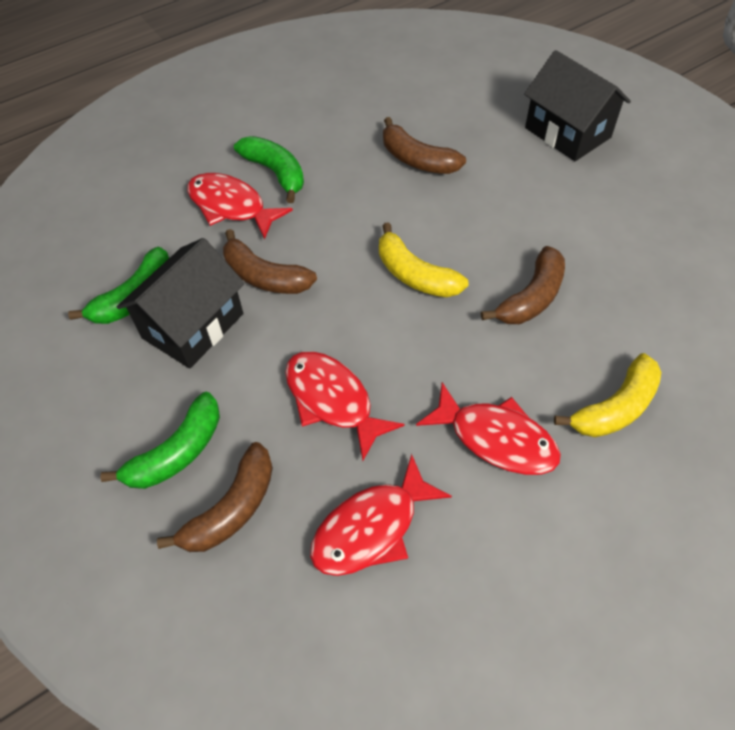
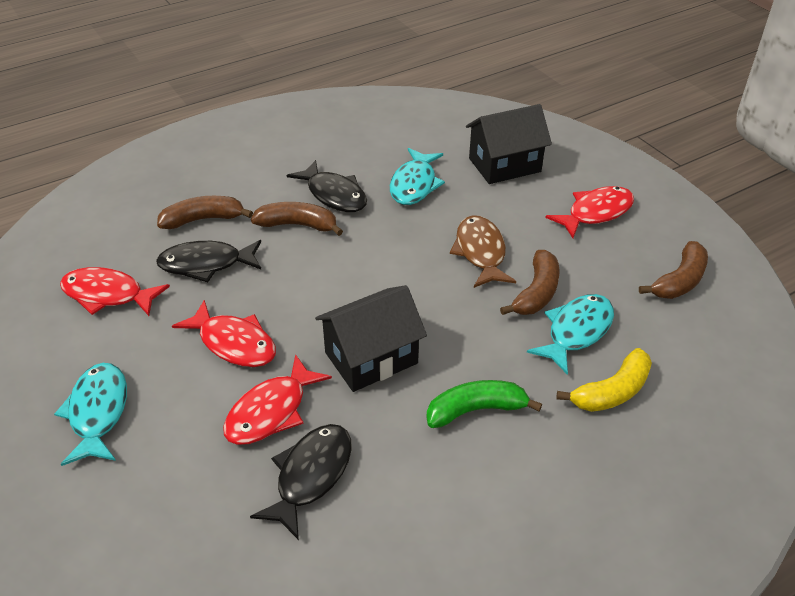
black fish: none = 0 -> [156,240,261,282] [250,424,352,540] [287,160,367,212] = 3
brown fish: none = 0 -> [450,215,516,288] = 1
green banana: [68,247,169,324] [100,392,220,489] [234,136,304,203] = 3 -> [427,380,542,428] = 1
turquoise fish: none = 0 -> [54,363,127,466] [390,148,445,205] [527,294,614,375] = 3
yellow banana: [379,222,469,297] [554,353,662,437] = 2 -> [557,348,652,412] = 1

